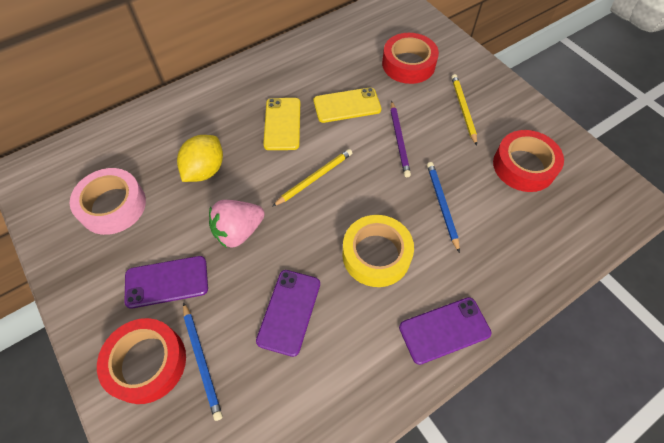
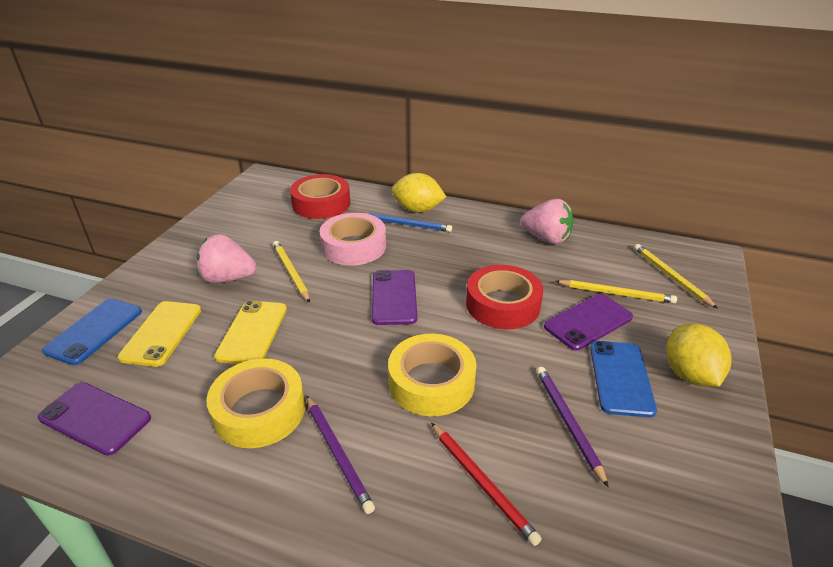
blue pencil: [183,302,223,421] [427,162,460,253] = 2 -> [365,213,452,232] = 1
blue phone: none = 0 -> [42,298,142,365] [590,341,657,417] = 2
pink strawberry: [209,200,265,248] = 1 -> [196,234,257,283] [520,199,573,244] = 2
purple pencil: [390,101,411,177] = 1 -> [307,396,375,514] [536,367,609,488] = 2
red pencil: none = 0 -> [431,423,542,546] = 1
red tape: [97,318,186,404] [382,33,439,84] [493,130,564,192] = 3 -> [290,174,350,219] [466,265,543,330] = 2
yellow lemon: [177,135,223,182] = 1 -> [392,173,446,213] [666,323,731,387] = 2
yellow pencil: [272,149,352,207] [451,74,477,146] = 2 -> [273,241,310,303] [555,280,677,303] [634,244,718,309] = 3
yellow tape: [342,215,414,287] = 1 -> [206,358,305,448] [388,334,476,416] = 2

